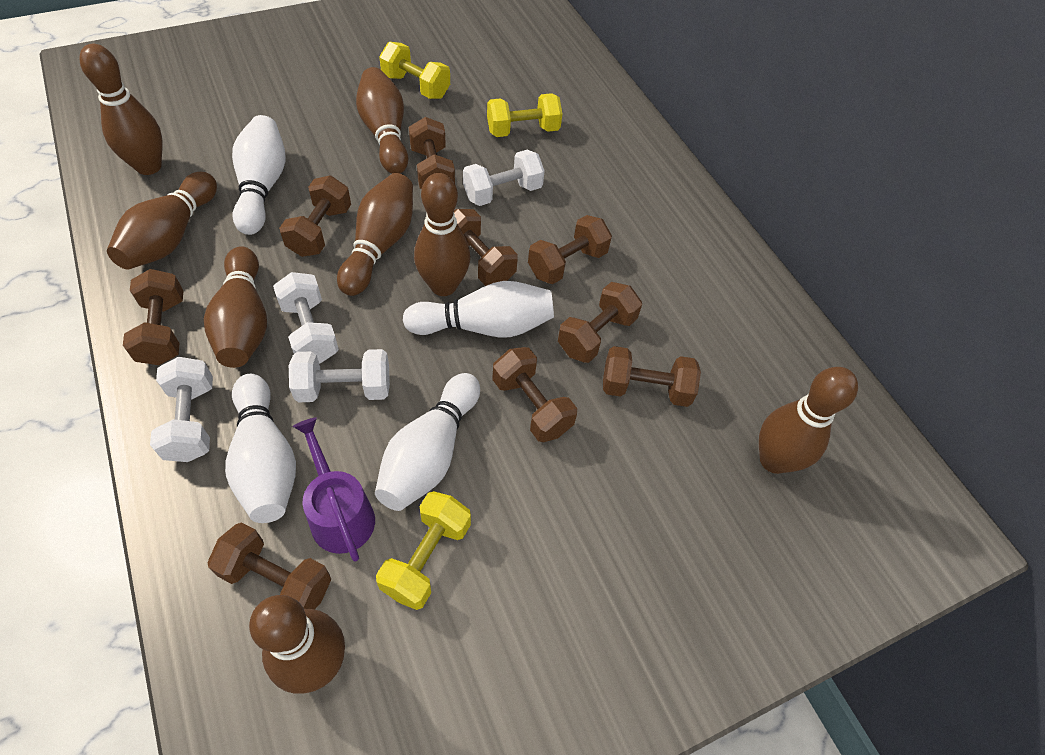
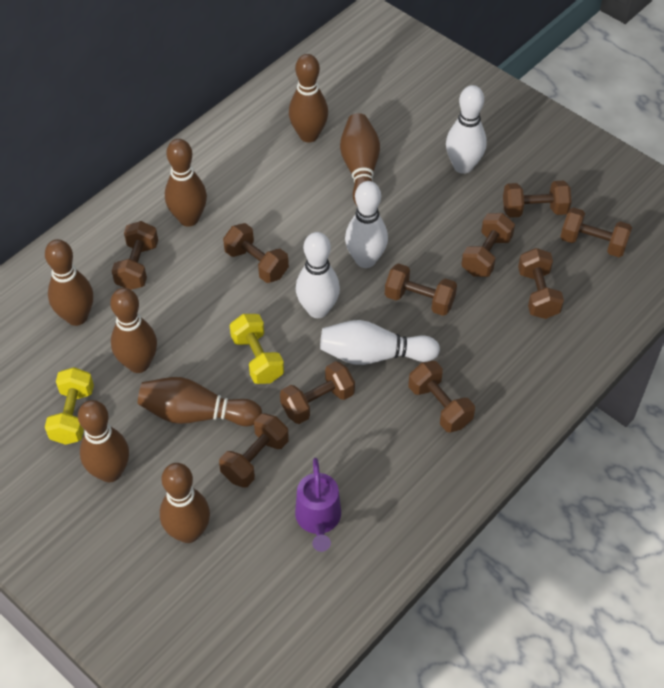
brown dumbbell: [123,269,183,365] [207,522,331,609] [279,176,351,257] [409,117,455,189] [454,209,518,286] [492,347,577,442] [528,215,612,284] [558,282,642,363] [603,346,701,407] = 9 -> [112,221,158,290] [219,413,289,488] [223,223,289,283] [280,361,355,424] [385,263,457,316] [408,361,475,432] [461,213,515,277] [503,181,572,218] [518,248,564,319] [560,207,632,257] = 10
white dumbbell: [150,357,213,462] [273,272,339,364] [289,349,390,403] [463,150,545,206] = 4 -> none = 0
yellow dumbbell: [376,491,471,610] [379,42,450,99] [487,93,562,137] = 3 -> [45,367,94,445] [230,314,284,384] = 2

